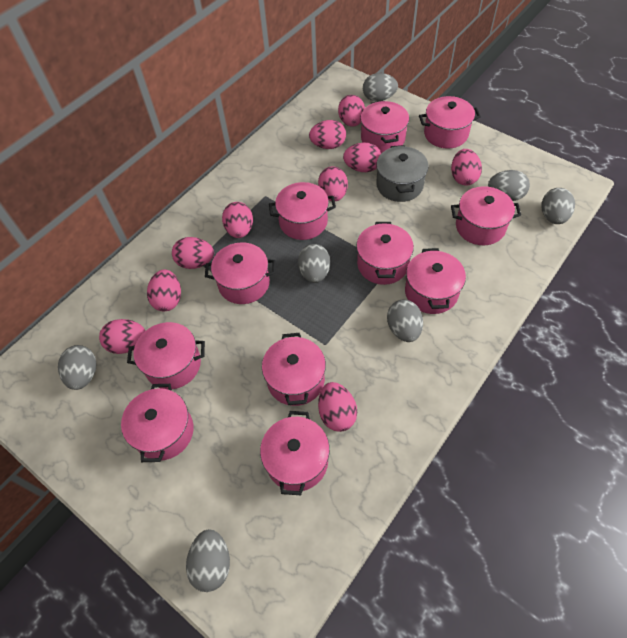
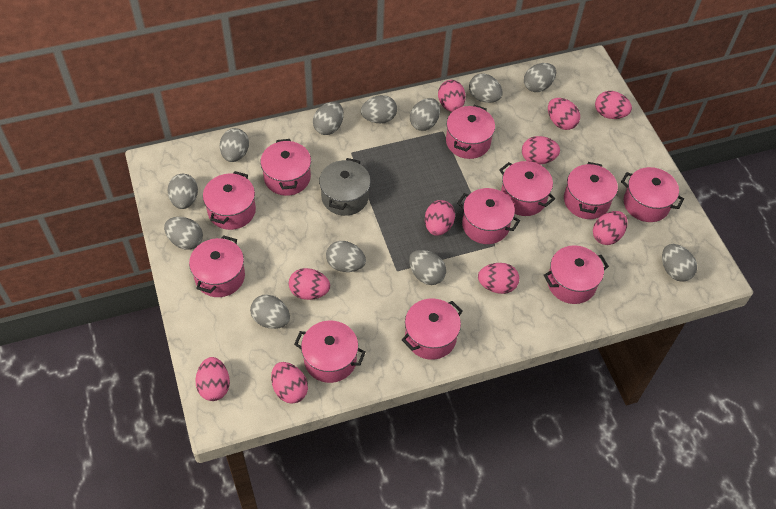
grey egg: [58,345,96,390] [186,529,230,592] [298,244,330,283] [363,73,398,102] [387,300,423,342] [488,170,530,201] [541,188,575,224] = 7 -> [164,217,203,250] [168,174,198,209] [220,128,249,162] [250,295,290,329] [313,102,344,135] [326,241,366,272] [361,95,397,123] [409,250,446,285] [410,98,440,131] [469,73,503,103] [524,63,556,92] [662,244,697,282] = 12

